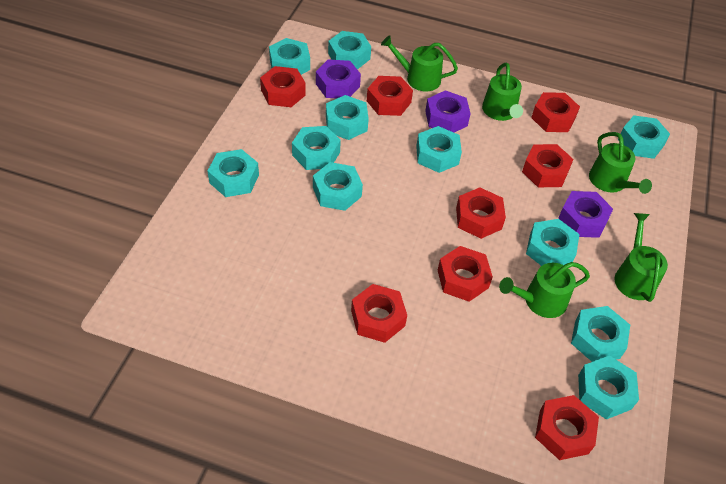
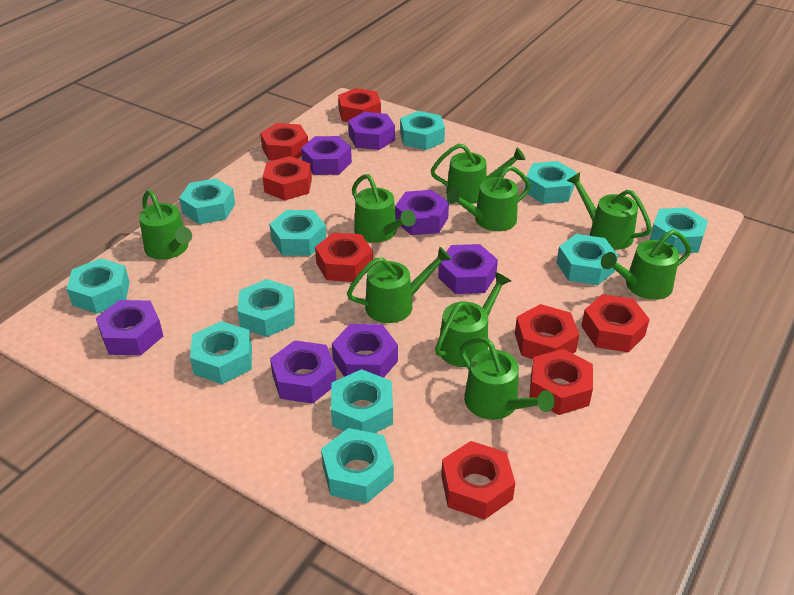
green watering can: [381,35,458,91] [482,63,523,121] [499,262,590,318] [589,132,652,194] [614,213,668,302] = 5 -> [139,190,192,260] [347,247,452,323] [352,174,416,243] [431,143,526,204] [435,272,511,367] [446,166,531,231] [460,337,555,420] [567,172,652,250] [601,230,691,300] = 9
purple nut: [316,60,361,98] [425,90,471,133] [558,191,613,238] = 3 -> [96,300,163,355] [270,340,336,404] [301,136,352,175] [332,324,398,378] [348,112,395,150] [395,190,449,235] [438,244,498,294] = 7

